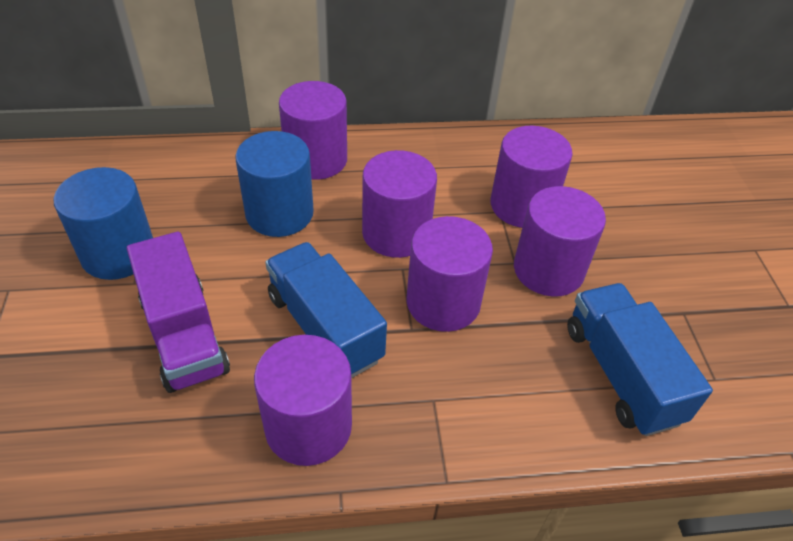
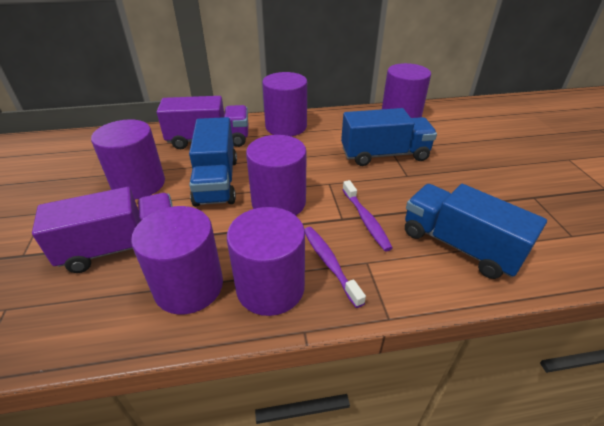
blue cylinder: [54,167,153,280] [235,131,314,237] = 2 -> none = 0
blue truck: [265,242,387,378] [567,283,713,436] = 2 -> [189,117,237,207] [341,108,437,166] [405,184,547,279] = 3
purple toothbrush: none = 0 -> [305,227,366,308] [342,180,393,251] = 2
purple truck: [127,232,230,393] = 1 -> [32,187,173,273] [157,96,248,149] = 2

